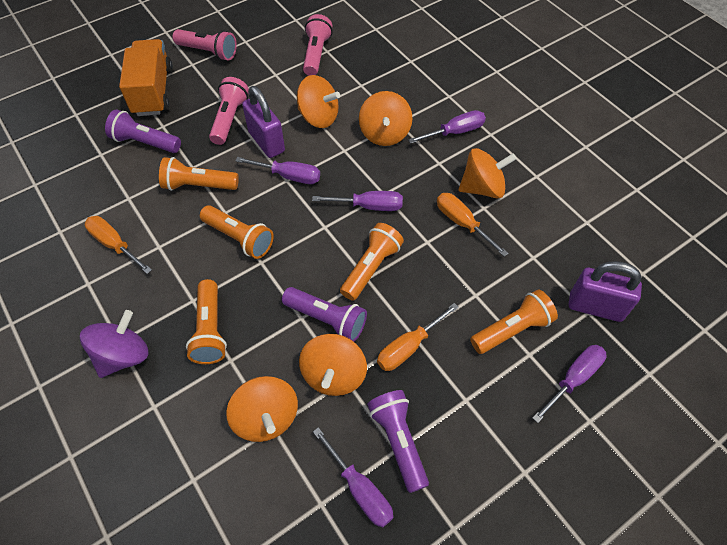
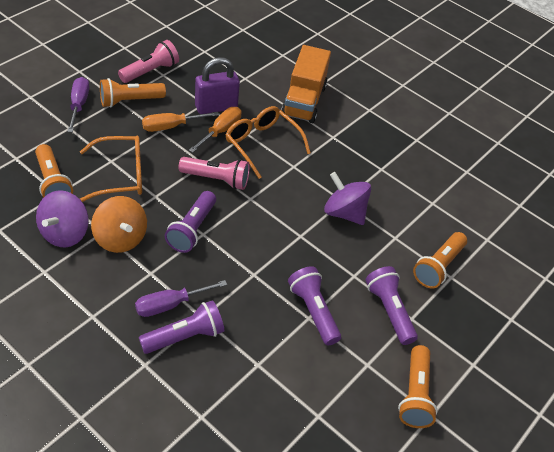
orange flashlight: [159,157,239,191] [186,279,227,364] [200,205,274,259] [340,223,404,301] [470,290,558,354] = 5 -> [35,144,73,198] [100,78,166,107] [398,345,438,428] [413,232,467,289] = 4
orange glasses: none = 0 -> [80,136,142,202] [226,106,311,179] = 2
orange screwdriver: [85,216,152,274] [377,303,459,371] [437,193,508,257] = 3 -> [142,112,219,132] [189,107,242,153] = 2
orange spinning top: [226,376,298,442] [297,75,340,128] [299,334,367,396] [359,91,412,146] [459,148,517,199] = 5 -> [91,196,147,253] = 1
pink flashlight: [172,29,237,61] [209,77,249,145] [303,14,333,76] = 3 -> [118,40,179,83] [179,157,250,190] = 2
purple flashlight: [105,110,181,153] [282,287,367,342] [367,390,429,493] = 3 -> [139,300,224,354] [165,191,216,253] [288,266,341,346] [366,266,418,345] = 4
purple padlock: [242,86,285,158] [569,261,642,322] = 2 -> [195,57,240,114] = 1
purple screwdriver: [236,157,320,184] [312,191,403,211] [313,427,393,527] [408,110,486,144] [532,345,607,423] = 5 -> [67,77,89,132] [135,280,227,317] = 2
purple spinning top: [80,310,148,378] = 1 -> [36,191,89,247] [324,172,371,225] = 2

